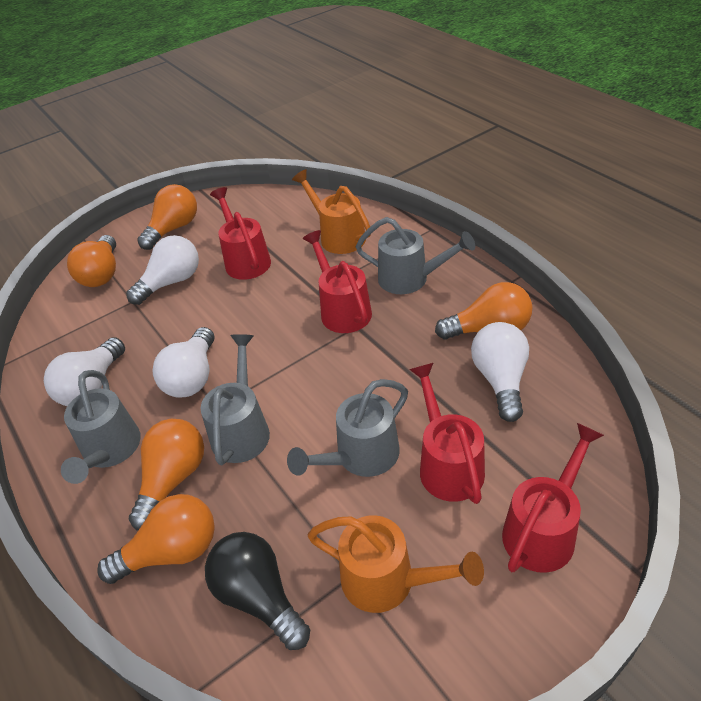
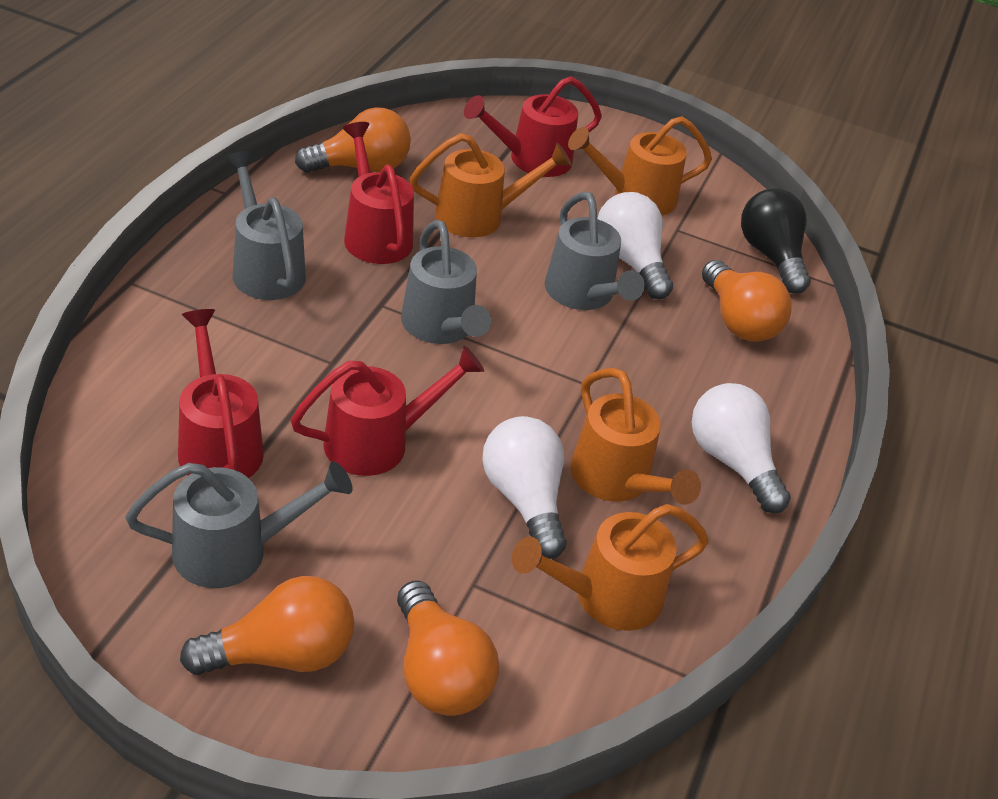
orange light bulb: [67,235,116,287] [97,494,215,584] [129,419,204,530] [137,184,197,250] [435,282,532,340] = 5 -> [180,576,354,675] [295,107,411,173] [397,580,499,716] [702,260,792,342] = 4
orange watering can: [292,169,371,254] [308,515,484,613] = 2 -> [410,133,572,237] [512,504,709,631] [568,116,712,215] [570,368,701,505] = 4
white light bulb: [44,337,125,406] [126,235,199,305] [152,327,214,398] [471,322,529,422] = 4 -> [482,416,567,559] [597,192,673,299] [692,383,791,513] = 3

